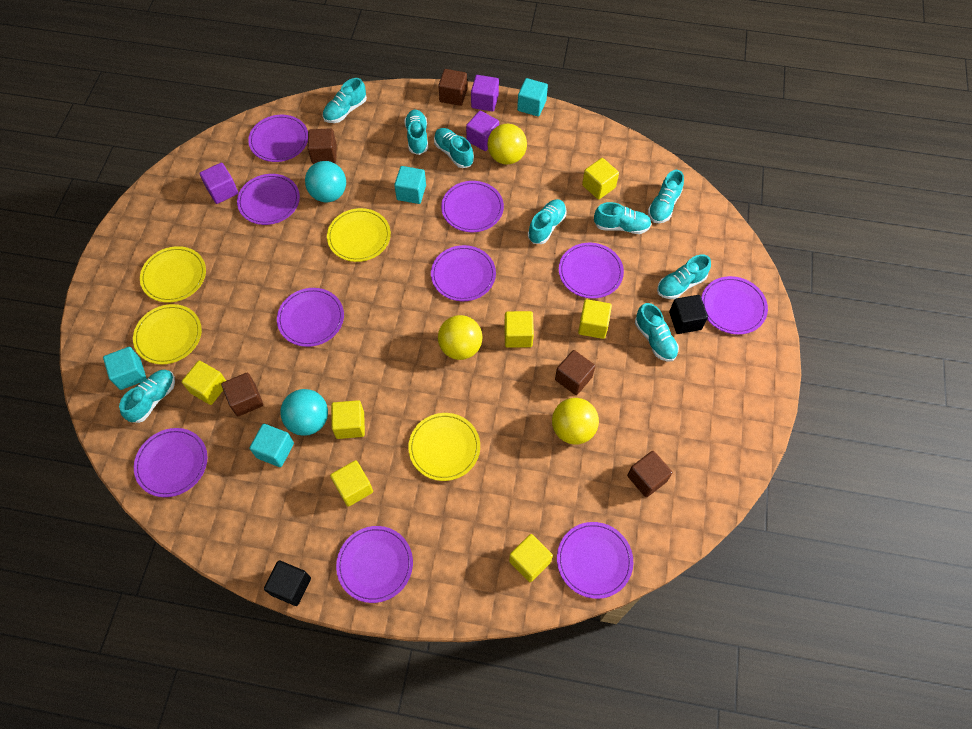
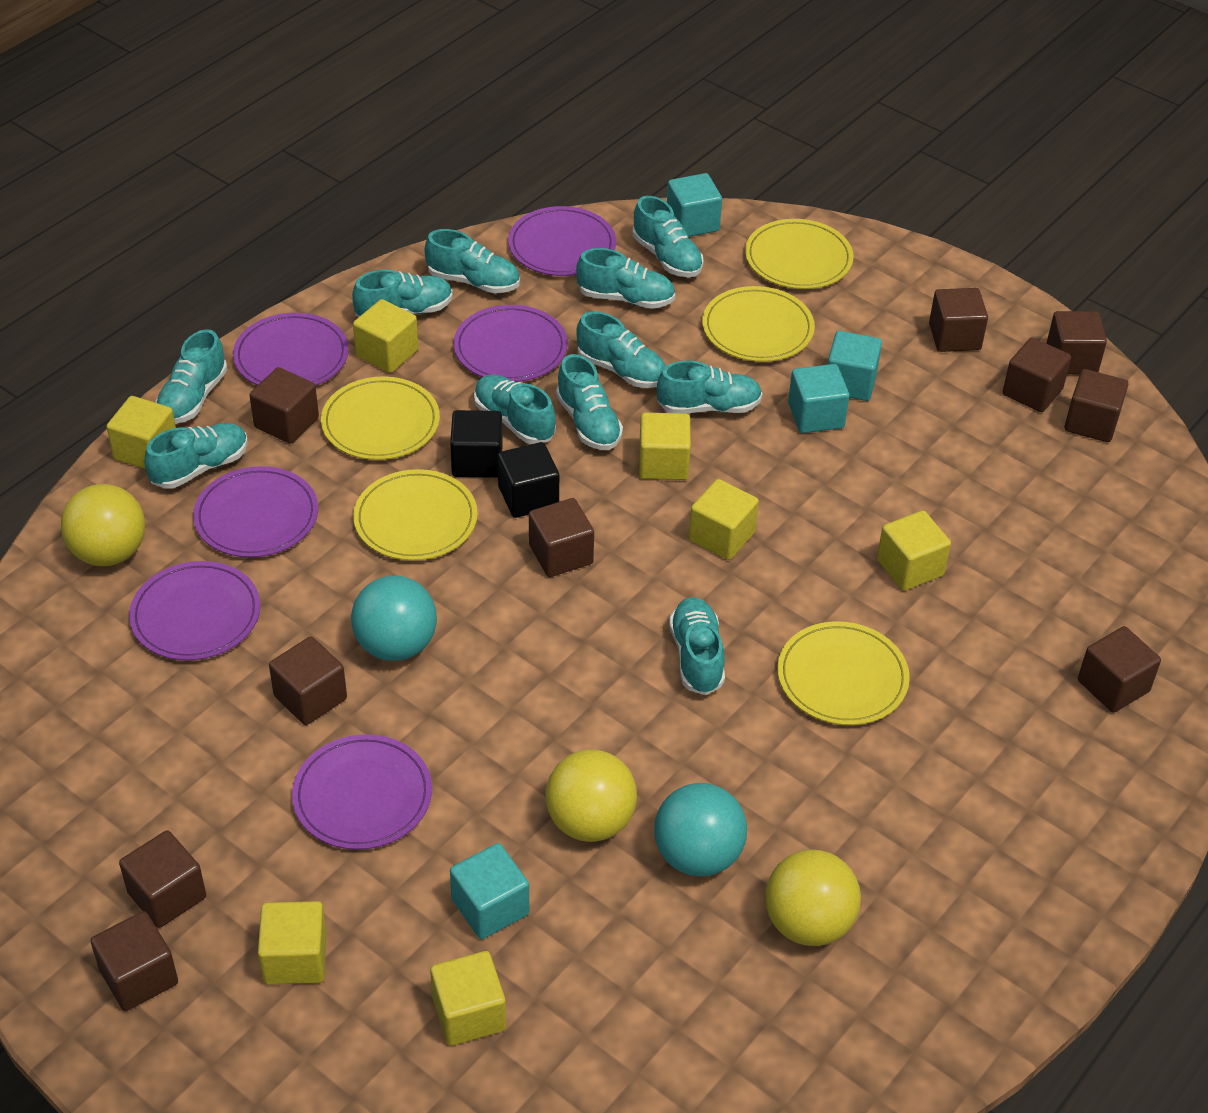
brown cube: [221,373,263,416] [307,128,337,164] [438,69,467,106] [555,350,595,395] [627,451,673,497] = 5 -> [91,911,178,1011] [119,830,206,928] [249,367,319,444] [269,636,347,725] [529,498,594,577] [929,288,988,352] [1003,338,1071,412] [1046,311,1107,374] [1064,369,1128,442] [1078,626,1161,713] = 10
purple cube: [200,163,238,204] [466,111,499,151] [471,75,499,112] = 3 -> none = 0
purple plate: [134,428,207,497] [237,174,300,225] [248,115,308,162] [277,288,344,347] [336,526,413,603] [431,245,496,301] [441,181,504,232] [557,522,633,599] [559,243,624,298] [701,276,768,335] = 10 -> [129,561,260,660] [193,466,318,557] [233,313,349,386] [292,734,432,850] [454,305,568,382] [508,206,616,276] = 6
turquoise shoe: [119,369,175,423] [323,78,367,123] [404,110,428,155] [434,128,474,168] [528,199,566,244] [594,202,651,234] [635,303,679,362] [648,170,684,223] [657,255,711,299] = 9 -> [144,423,248,489] [155,329,227,424] [352,270,453,317] [425,229,520,293] [474,375,556,444] [556,354,623,450] [576,248,675,309] [576,311,666,388] [633,196,704,277] [657,361,762,414] [669,597,725,695] = 11
yellow plate: [133,304,202,365] [140,246,206,303] [327,208,391,262] [408,413,480,481] = 4 -> [321,376,440,460] [353,469,478,561] [702,286,815,362] [745,219,854,289] [777,621,910,725] = 5

